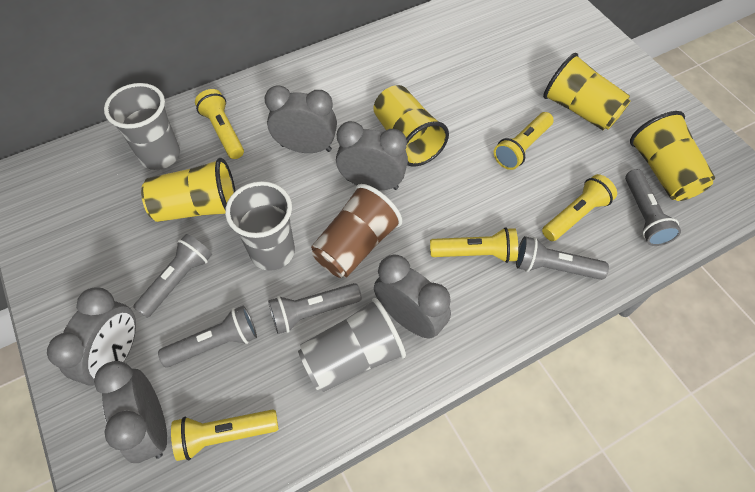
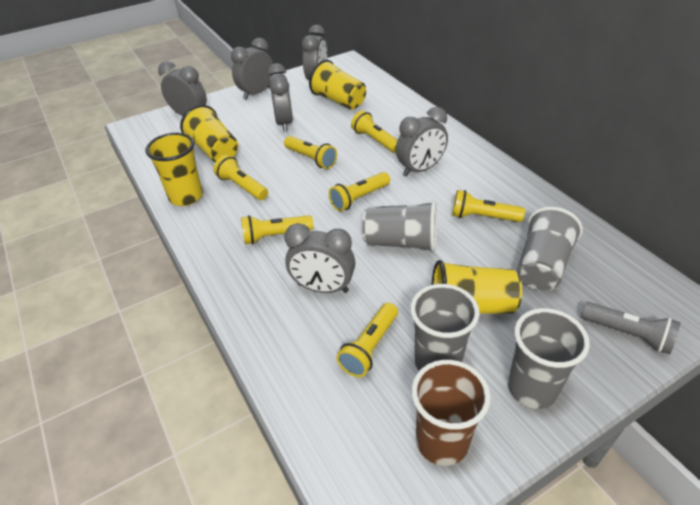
grey clock: [47,287,136,385] [94,361,167,463] [265,85,337,153] [336,121,408,190] [374,254,451,338] = 5 -> [158,61,207,116] [231,38,273,99] [268,63,293,132] [284,223,355,293] [302,25,327,80] [396,107,448,176] = 6
grey cup: [104,83,180,170] [225,181,295,271] [298,298,406,392] = 3 -> [362,201,437,252] [410,284,480,371] [508,308,590,409] [517,207,583,291] = 4
grey flashlight: [133,234,212,318] [158,306,257,367] [268,283,362,334] [516,236,609,280] [625,169,681,246] = 5 -> [581,302,681,354] = 1
yellow flashlight: [171,409,279,461] [195,89,244,159] [430,227,518,263] [494,112,554,170] [542,174,617,241] = 5 -> [214,155,268,200] [241,215,313,244] [284,136,337,169] [329,172,390,211] [336,303,398,377] [351,111,398,153] [452,190,525,222] = 7

